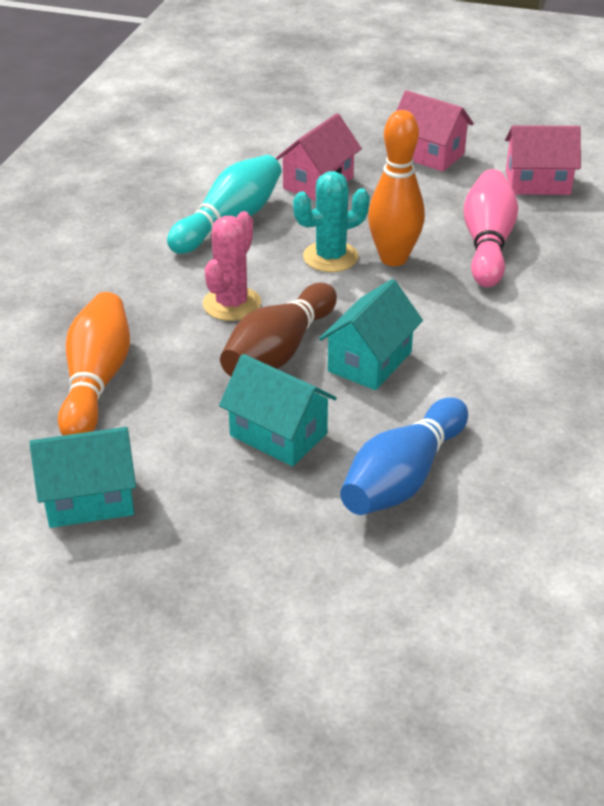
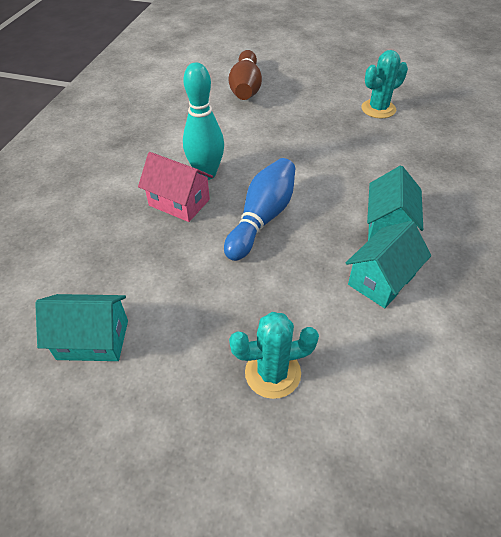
orange bowling pin: [58,292,130,436] [368,110,425,266] = 2 -> none = 0
pink bowling pin: [464,169,518,287] = 1 -> none = 0
pink cactus: [203,211,261,321] = 1 -> none = 0
pink house: [275,113,362,201] [396,90,474,172] [505,125,581,195] = 3 -> [138,152,213,222] = 1
turquoise cactus: [293,171,370,272] = 1 -> [229,312,319,399] [362,50,408,119] = 2

